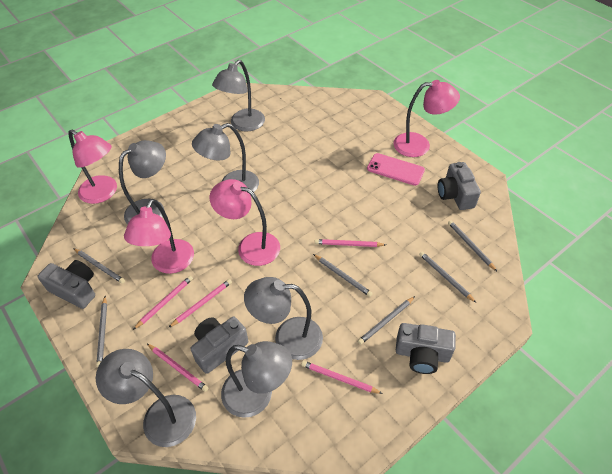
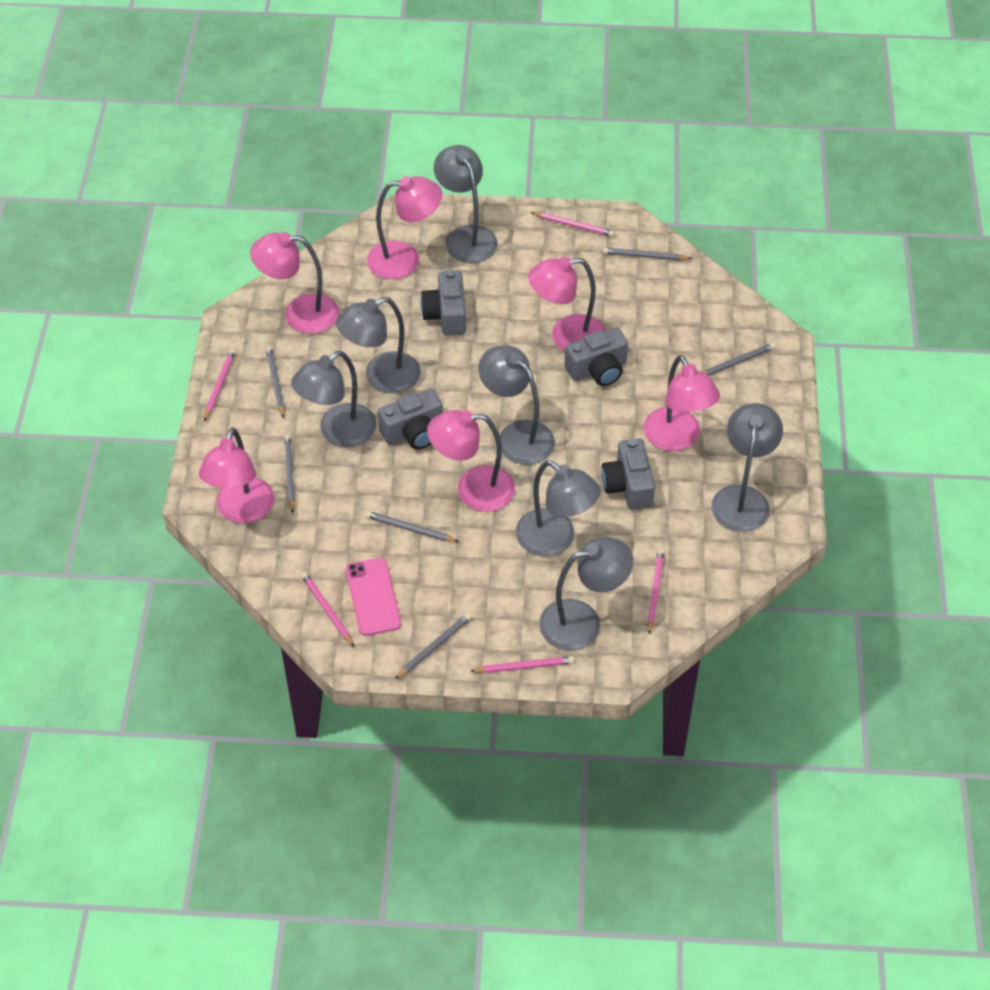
grey lamp: [96,349,196,447] [119,140,166,225] [192,123,259,192] [212,60,265,132] [221,341,292,418] [244,277,323,360] = 6 -> [291,351,377,447] [336,297,421,394] [434,145,498,263] [478,345,555,465] [516,460,601,556] [539,537,633,650] [711,403,783,532] = 7
pink lamp: [69,130,117,204] [124,199,194,274] [209,179,280,266] [394,80,460,157] = 4 -> [199,428,275,524] [250,232,339,334] [367,176,442,279] [427,410,515,512] [528,256,605,352] [643,355,720,451] = 6

